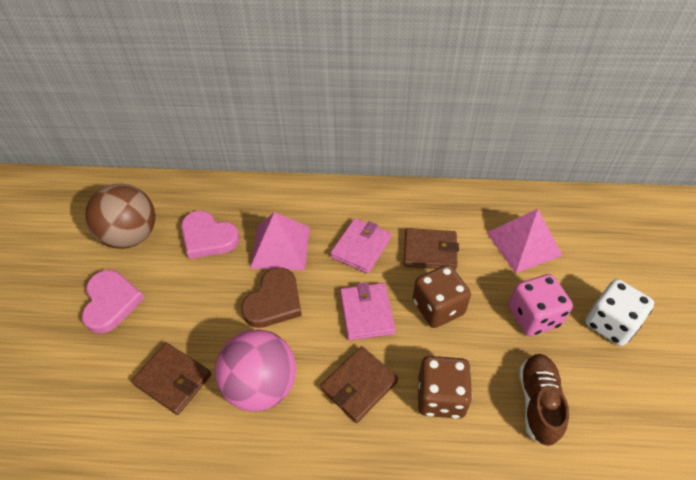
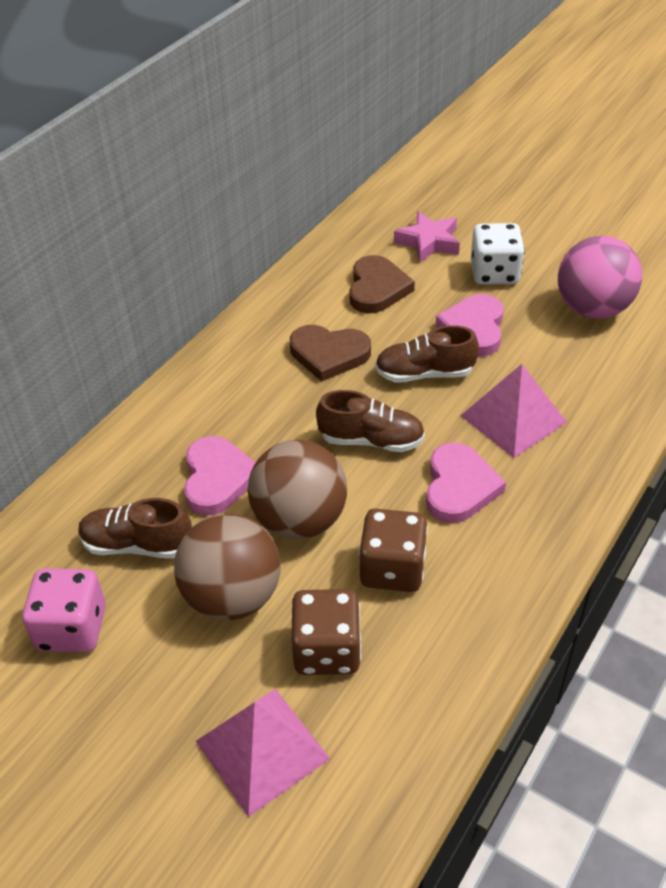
brown ball: [85,183,155,249] = 1 -> [174,513,281,620] [248,440,347,539] = 2
brown heart: [241,268,302,328] = 1 -> [290,325,371,381] [349,255,415,313] = 2
brown shoe: [519,354,569,446] = 1 -> [78,498,192,558] [316,390,425,452] [375,325,479,383] = 3
brown wallet: [131,343,211,415] [320,346,398,423] [404,228,459,270] = 3 -> none = 0
pink heart: [82,270,145,334] [181,211,240,259] = 2 -> [184,436,256,515] [426,443,506,523] [436,294,504,357] = 3
pink star: none = 0 -> [394,211,460,263] = 1
pink wallet: [330,218,391,273] [340,282,396,340] = 2 -> none = 0

